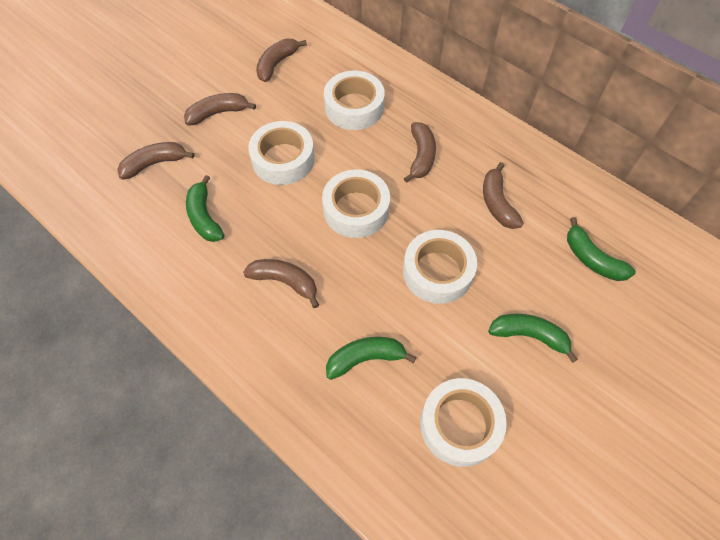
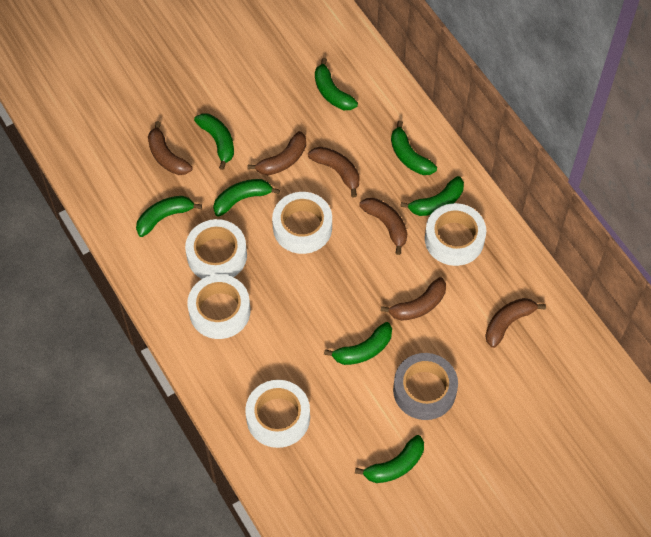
green banana: [186,175,224,242] [326,337,416,380] [488,313,578,363] [567,217,636,281] = 4 -> [136,196,202,237] [194,113,234,170] [213,179,280,217] [315,58,358,110] [324,322,392,365] [355,435,424,483] [391,121,437,175] [400,176,464,216] = 8
grey tape: none = 0 -> [393,353,458,420] = 1

